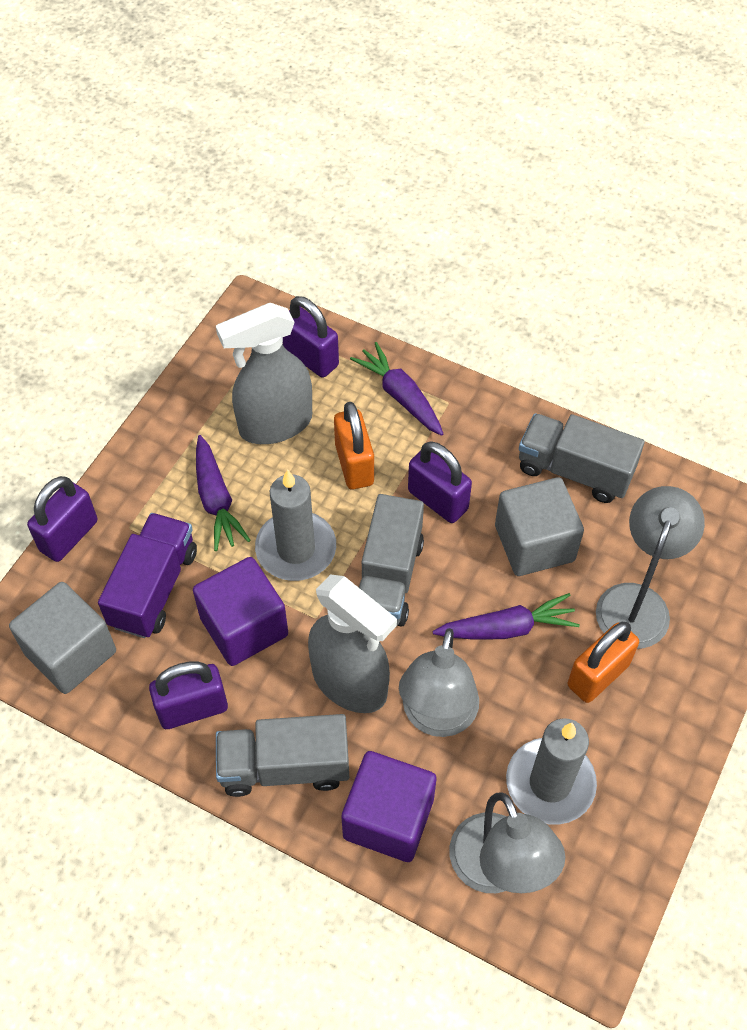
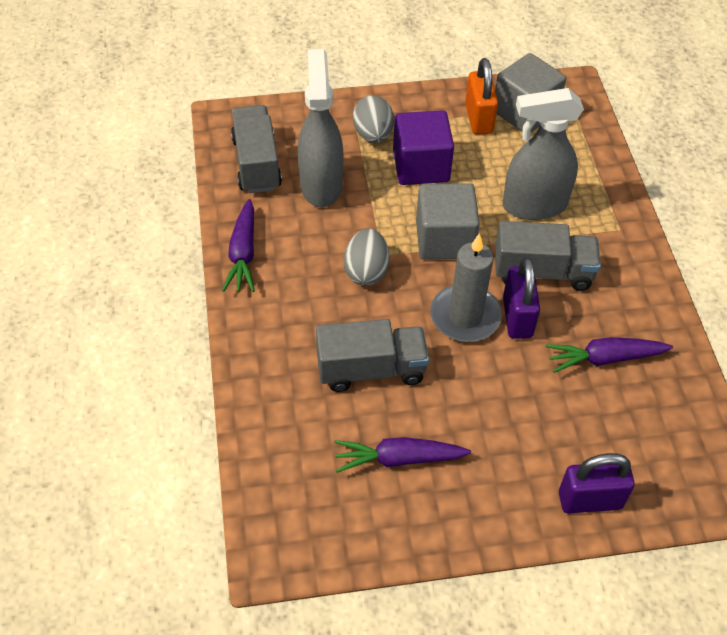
grey candle: [255,469,336,581] [506,718,597,825] = 2 -> [430,233,502,342] = 1
grey egg: none = 0 -> [344,229,389,286] [353,95,394,143] = 2
grey lamp: [399,628,479,737] [449,792,565,893] [596,486,705,649] = 3 -> none = 0
orange padlock: [334,402,374,489] [568,622,639,703] = 2 -> [465,58,498,135] = 1
purple cube: [193,557,288,666] [342,751,436,862] = 2 -> [393,110,454,185] = 1
purple padlock: [27,476,97,562] [149,661,228,729] [283,296,339,378] [408,442,472,523] = 4 -> [503,257,540,339] [559,453,635,513] = 2
purple truck: [98,513,197,638] = 1 -> none = 0

